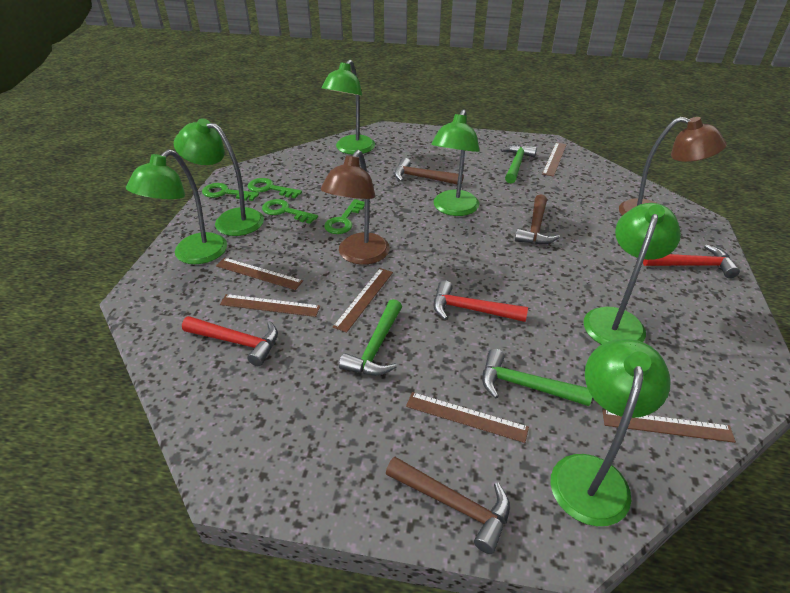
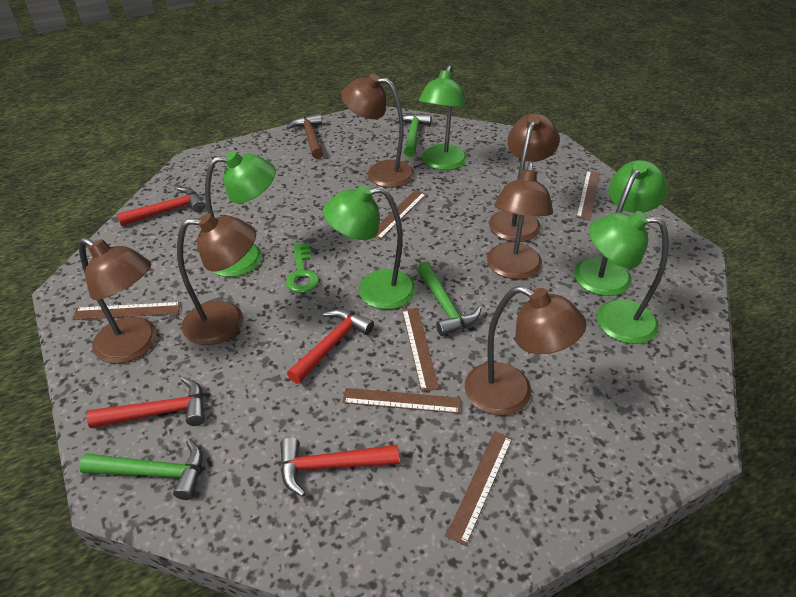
brown hammer: [386,457,510,554] [394,158,463,185] [515,195,560,244] = 3 -> [287,114,323,159] = 1
brown lamp: [321,150,390,265] [619,117,726,216] = 2 -> [79,237,157,364] [177,213,256,345] [341,74,415,188] [465,286,587,416] [487,162,553,279] [489,113,560,242] = 6
green key: [202,183,259,201] [248,178,302,198] [262,199,318,224] [324,199,365,234] = 4 -> [286,243,319,293] = 1
green lamp: [126,149,227,264] [174,118,264,236] [322,60,375,155] [431,109,480,216] [551,339,670,526] [584,203,681,345] = 6 -> [205,151,276,277] [323,184,416,309] [419,65,467,170] [574,160,668,296] [589,211,669,344] = 5
red hammer: [182,316,278,366] [434,280,528,322] [643,244,740,278] = 3 -> [87,377,205,428] [117,187,205,226] [280,437,399,497] [287,309,374,384] = 4

